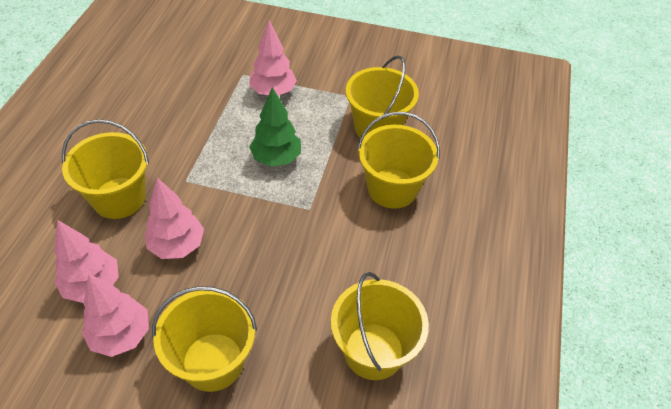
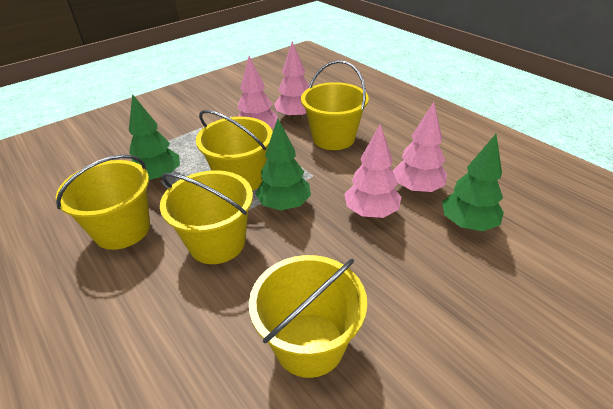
green tree: [249,87,301,166] = 1 -> [129,94,180,181] [256,118,311,211] [442,134,504,231] = 3

